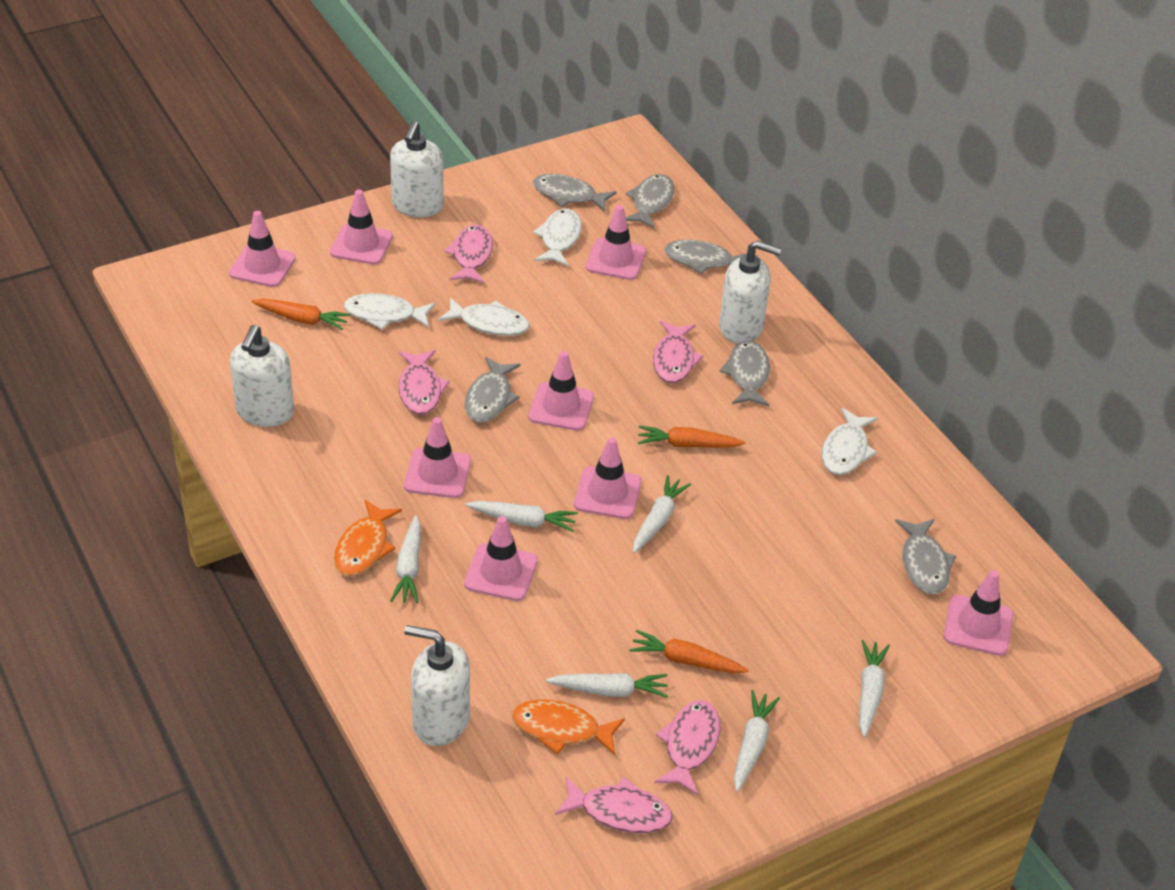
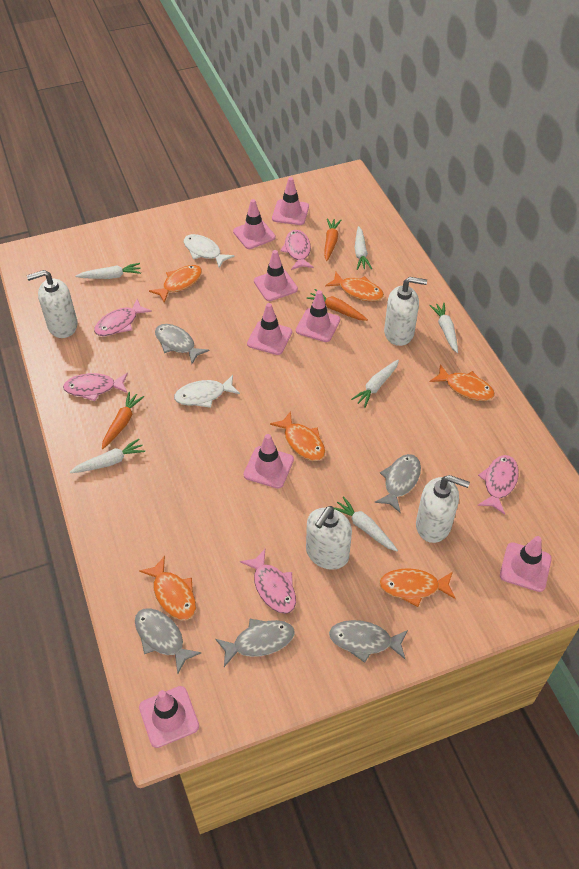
grey fish: [465,357,521,422] [533,174,616,212] [626,174,674,229] [664,240,747,274] [720,340,770,406] [895,519,956,595] = 6 -> [135,608,201,674] [155,324,209,364] [215,619,295,667] [329,620,408,663] [374,454,421,513] = 5
orange fish: [334,500,402,576] [512,700,625,755] = 2 -> [139,556,196,620] [149,265,202,303] [270,411,325,461] [325,272,384,301] [379,568,456,607] [430,364,495,401] = 6
white fish: [344,293,436,330] [438,297,530,336] [533,209,582,266] [822,408,878,475] = 4 -> [174,375,240,408] [184,234,234,268] = 2

